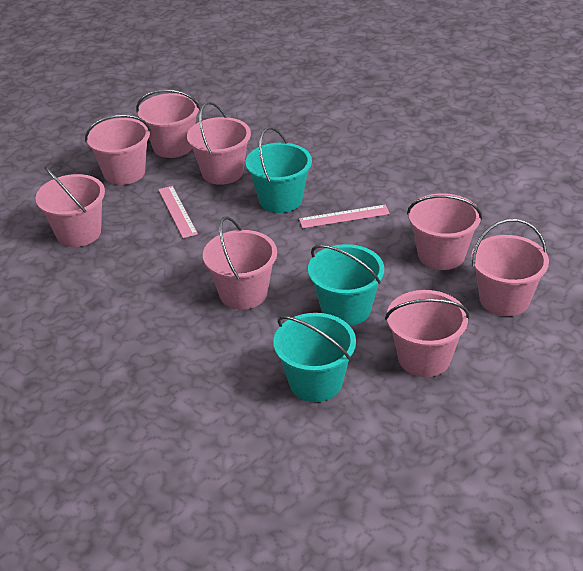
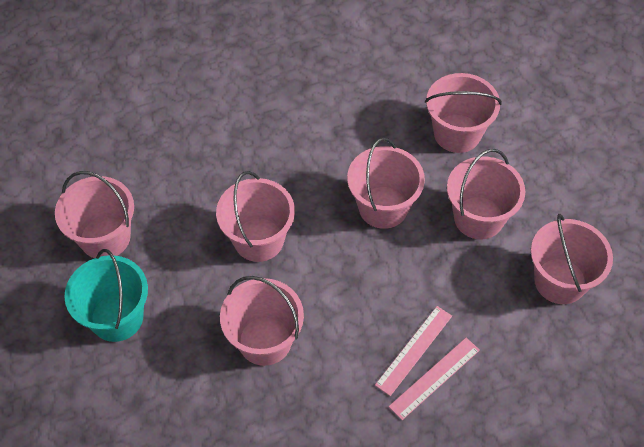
pink bucket: [35,166,105,247] [85,114,151,185] [136,89,200,158] [187,102,251,185] [203,217,277,310] [385,290,469,377] [407,193,482,270] [471,219,549,316] = 8 -> [55,171,134,258] [216,171,295,262] [220,276,304,366] [347,138,425,229] [425,73,502,153] [447,149,525,239] [531,214,613,304] = 7
turquoise bucket: [245,127,312,213] [273,313,356,402] [308,244,384,326] = 3 -> [64,249,148,342] = 1

